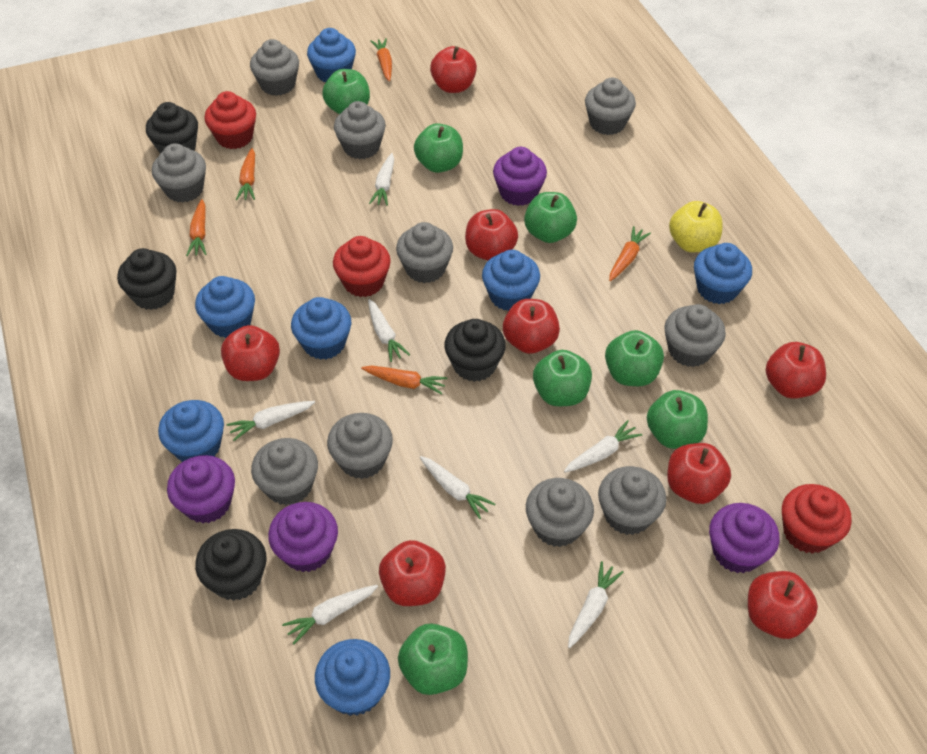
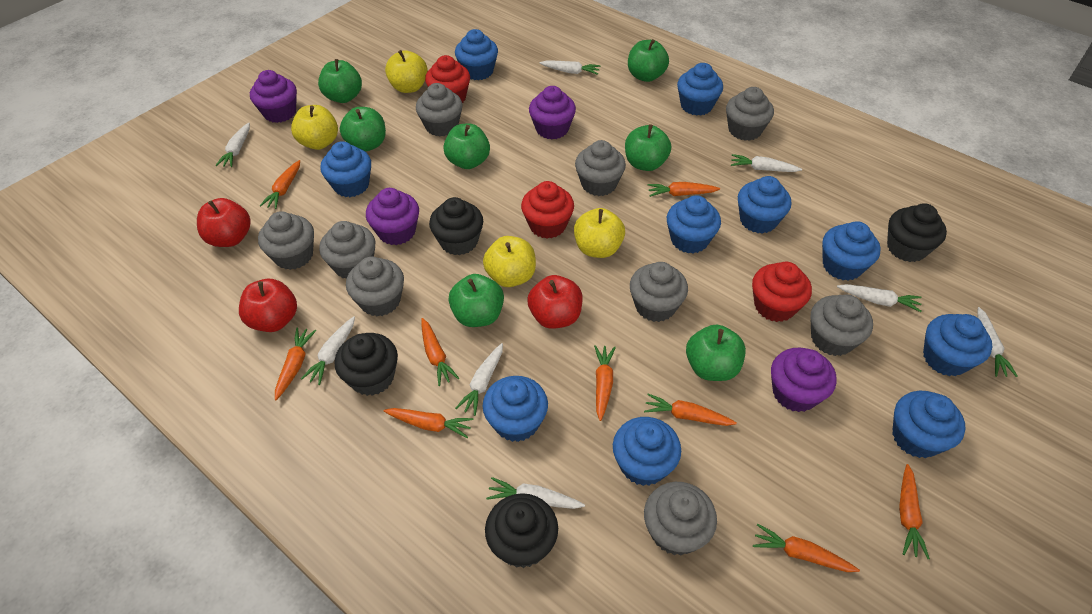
blue cupcake: [158,400,224,462] [195,276,255,338] [291,297,351,360] [307,28,356,82] [315,639,390,716] [482,250,540,311] [694,243,752,304] = 7 -> [320,141,371,197] [455,29,498,80] [483,376,548,442] [613,417,681,486] [667,195,721,253] [677,63,723,116] [738,176,792,234] [822,221,881,281] [892,391,966,458] [923,314,992,376] = 10
grey cupcake: [152,143,206,203] [250,39,299,96] [251,438,318,505] [327,413,393,479] [334,101,386,159] [396,222,453,283] [526,478,594,547] [585,78,636,135] [598,466,666,535] [664,304,726,367] = 10 -> [258,211,314,270] [319,221,375,279] [346,257,404,316] [416,83,462,136] [575,140,626,196] [630,262,688,322] [644,482,717,556] [726,87,774,141] [811,295,873,356] = 9
orange carrot: [186,199,206,256] [236,148,255,200] [361,365,448,395] [370,38,392,82] [609,226,651,281] = 5 -> [260,160,300,209] [275,328,316,400] [383,408,474,438] [421,318,459,386] [594,345,616,421] [644,394,737,426] [647,182,720,197] [753,524,860,572] [899,464,930,559] = 9
red apple: [221,325,280,381] [379,540,446,606] [430,46,477,93] [465,209,518,260] [503,299,560,354] [667,443,731,504] [748,571,818,639] [766,342,826,399] = 8 -> [197,198,251,247] [239,279,297,332] [527,275,583,329] = 3
white carrot: [226,401,315,441] [282,585,378,644] [368,299,410,362] [369,153,394,206] [420,456,495,519] [564,420,642,472] [568,561,624,648] = 7 -> [215,123,250,167] [301,316,355,385] [455,343,503,416] [486,477,585,509] [539,61,600,75] [731,154,802,172] [837,284,922,312] [977,307,1017,377] = 8
yellow apple: [669,201,723,252] = 1 -> [291,105,338,150] [385,50,428,93] [483,236,536,287] [574,208,625,258] = 4

